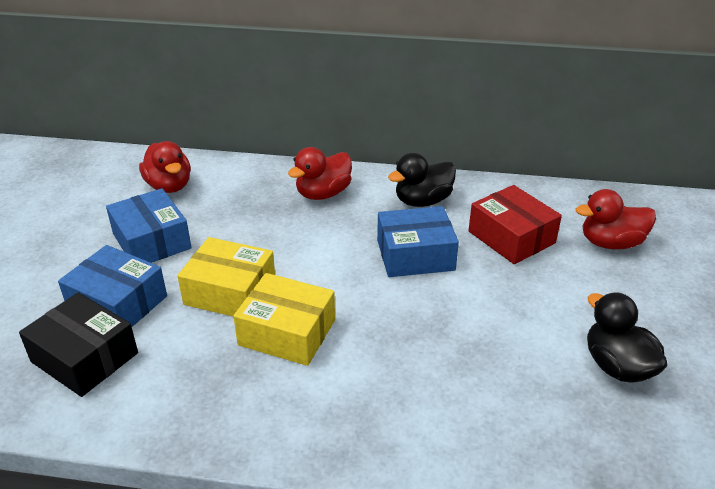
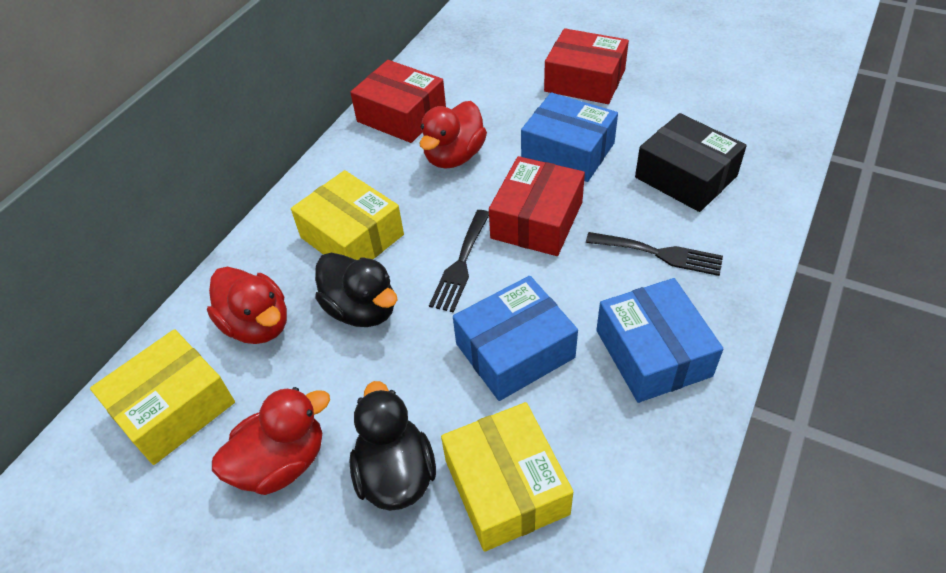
black fork: none = 0 -> [429,210,489,313] [586,232,723,276] = 2
red box: [468,185,562,264] = 1 -> [350,60,446,143] [489,156,585,256] [544,28,629,104] = 3
yellow box: [178,237,275,317] [233,273,335,366] = 2 -> [90,329,235,465] [291,170,404,260] [441,402,573,552] = 3

